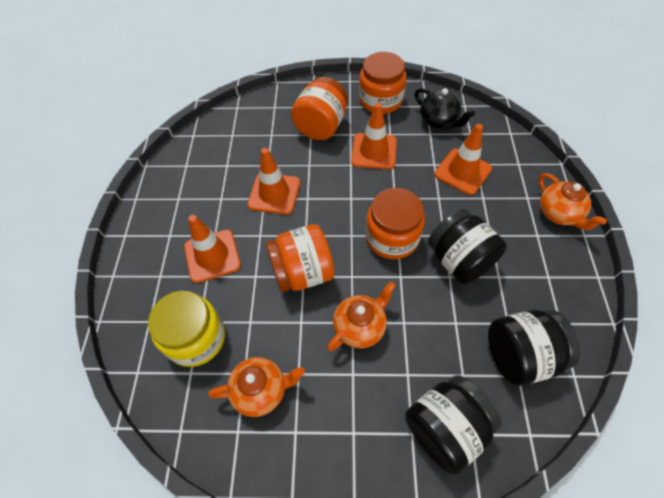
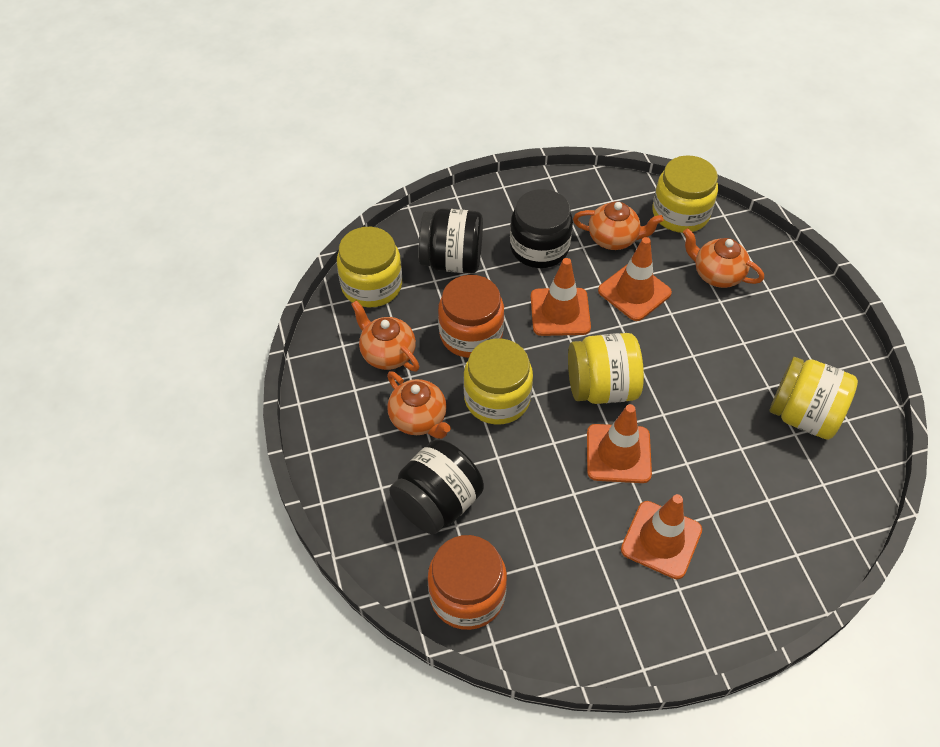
black teapot: [415,88,475,129] = 1 -> none = 0
orange jar: [266,224,335,292] [291,77,348,140] [359,52,406,114] [366,188,425,259] = 4 -> [428,535,507,630] [438,275,504,358] = 2
orange teapot: [208,357,305,417] [327,281,396,351] [538,173,607,230] = 3 -> [351,300,420,371] [387,371,451,439] [573,201,664,250] [683,228,764,288] = 4
yellow jar: [148,291,225,367] = 1 -> [337,227,402,307] [463,338,533,425] [568,333,644,404] [653,155,718,233] [770,357,858,440] = 5

